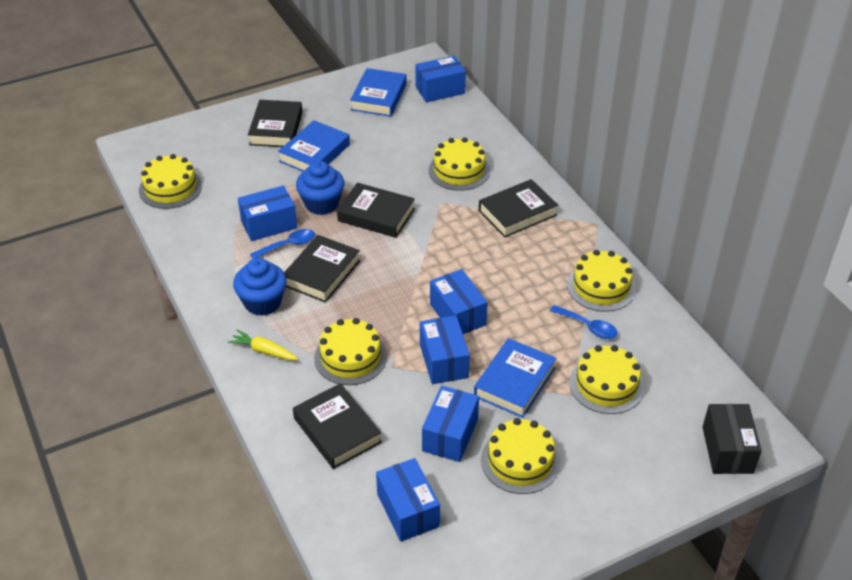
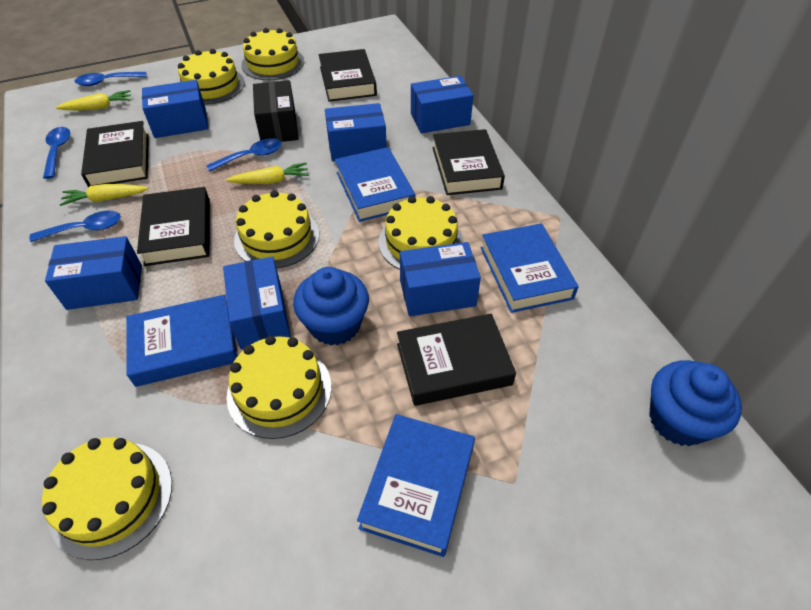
blue book: [278,120,350,172] [350,68,407,117] [474,338,556,418] = 3 -> [126,295,237,387] [335,147,415,222] [357,414,475,557] [480,223,579,313] = 4
blue spoon: [250,229,315,259] [550,305,618,339] = 2 -> [29,211,121,242] [43,127,70,179] [75,72,147,86] [206,138,282,171] = 4
yellow carrot: [228,329,298,360] = 1 -> [56,90,131,110] [59,184,148,206] [226,163,309,184] = 3

